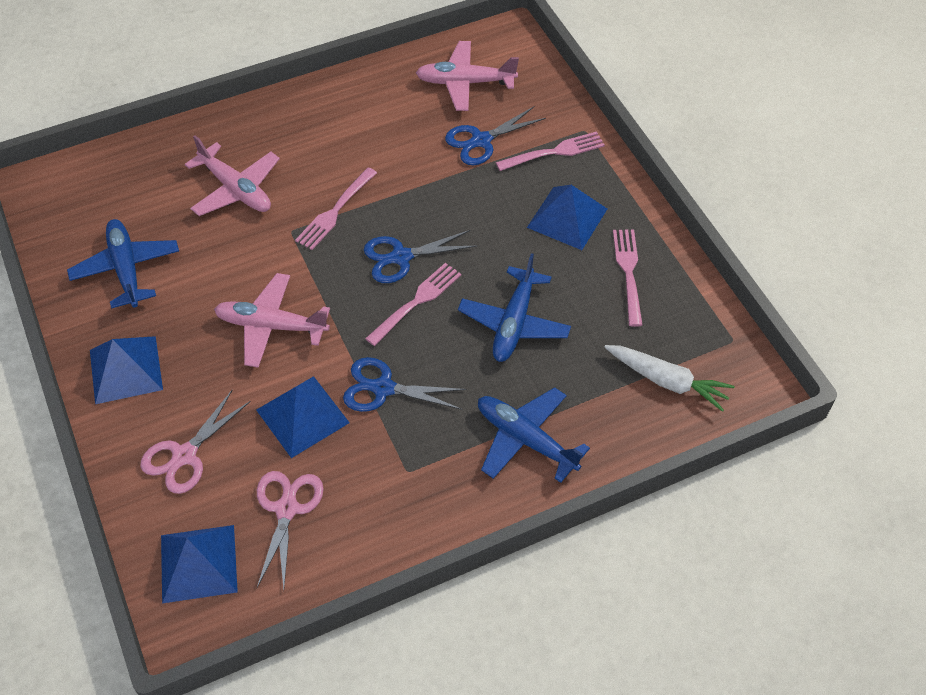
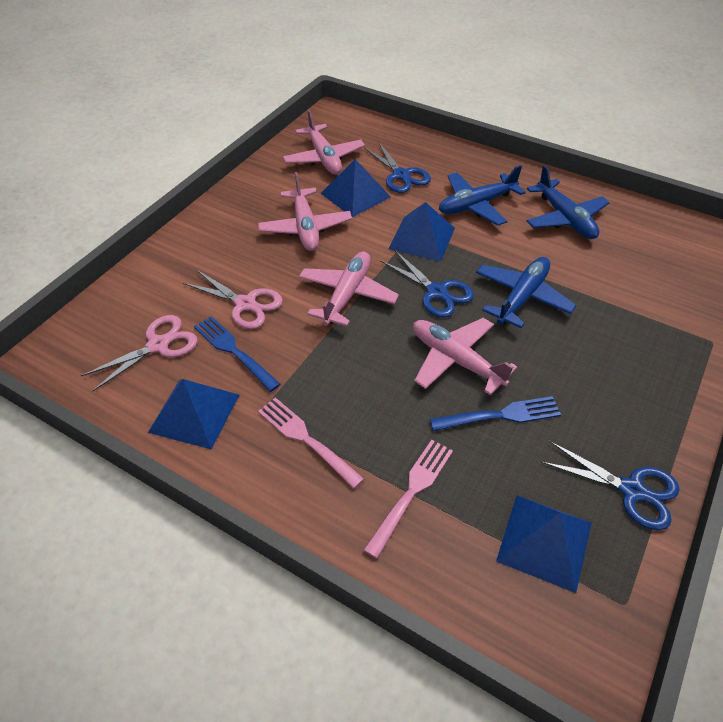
blue fork: none = 0 -> [194,316,281,392] [430,396,561,431] = 2
pink fork: [295,167,377,250] [365,263,461,346] [496,131,605,171] [613,229,643,327] = 4 -> [258,397,364,489] [364,440,453,559] = 2
pink plane: [185,135,280,216] [214,273,330,368] [416,41,519,111] = 3 -> [258,172,352,251] [283,110,365,175] [299,252,399,326] [413,318,518,395] = 4
white carrot: [604,345,735,412] = 1 -> none = 0

